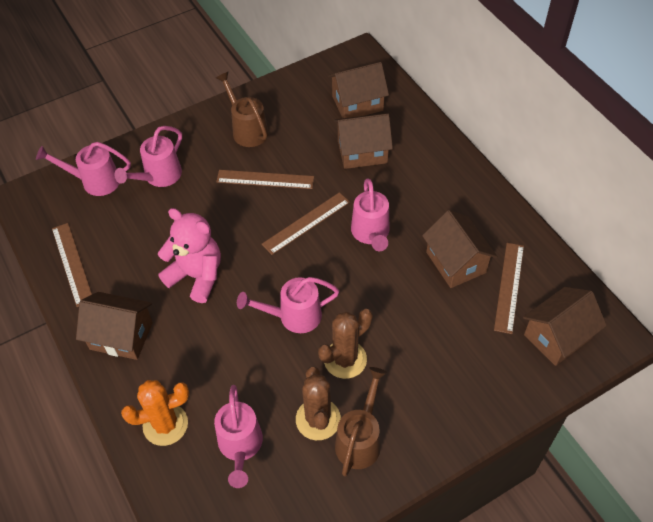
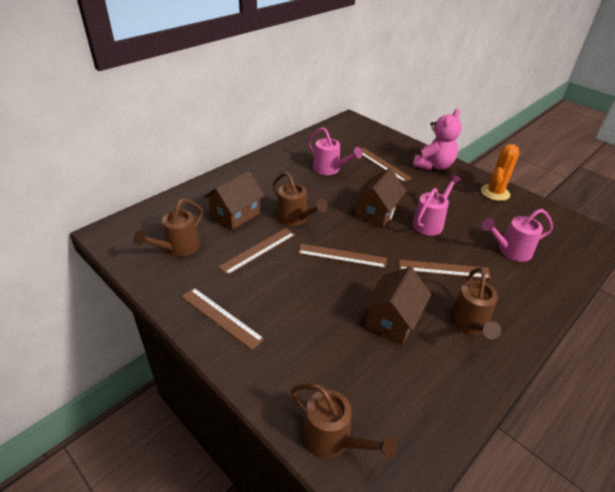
brown cactus: [296,367,341,440] [318,309,373,379] = 2 -> none = 0
brown house: [76,292,153,360] [328,62,389,118] [334,113,393,169] [422,210,498,288] [523,287,607,366] = 5 -> [204,171,264,230] [352,168,406,227] [362,267,431,344] = 3
brown ruler: [52,223,92,307] [216,170,314,189] [262,192,350,255] [494,243,524,334] = 4 -> [181,288,264,350] [218,228,295,275] [298,244,387,268] [361,148,412,182] [398,260,491,279] = 5
brown watering can: [216,72,268,147] [335,367,387,477] = 2 -> [134,199,203,257] [273,172,328,226] [291,384,397,460] [449,268,501,339] = 4
pink watering can: [36,142,131,196] [114,126,182,187] [214,385,263,488] [237,277,339,333] [351,178,390,251] = 5 -> [308,127,363,175] [412,174,461,236] [481,209,553,262] = 3

